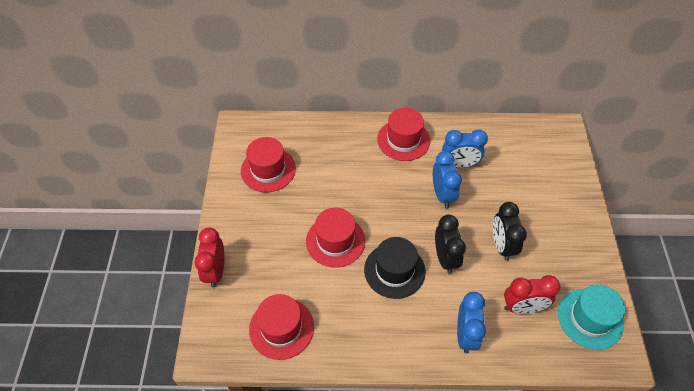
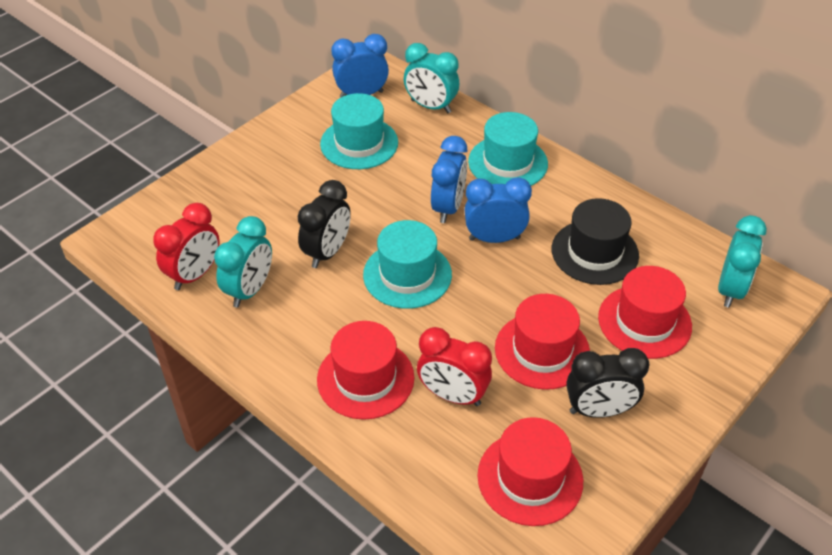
turquoise clock: none = 0 -> [214,216,272,308] [404,43,459,113] [718,215,767,308] = 3
turquoise hat: [558,285,625,350] = 1 -> [320,93,398,169] [363,220,452,309] [468,112,548,186] = 3

